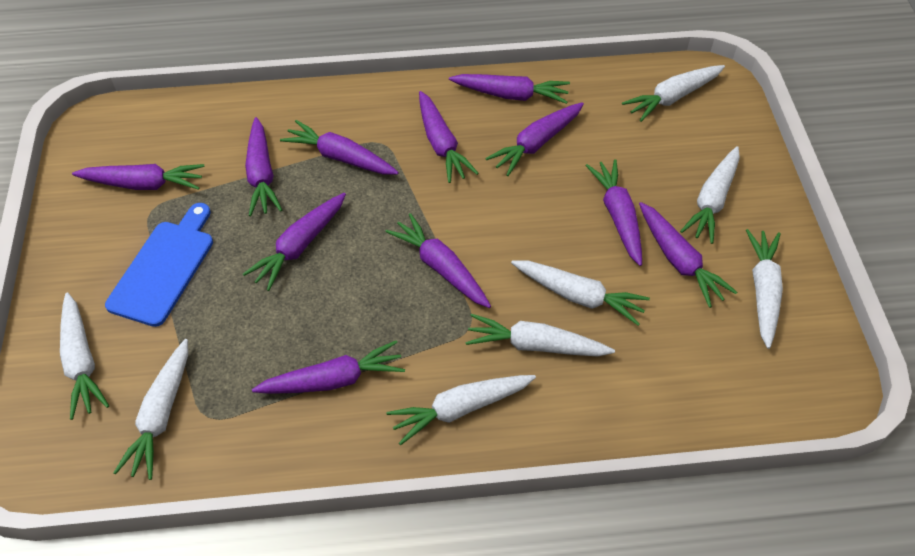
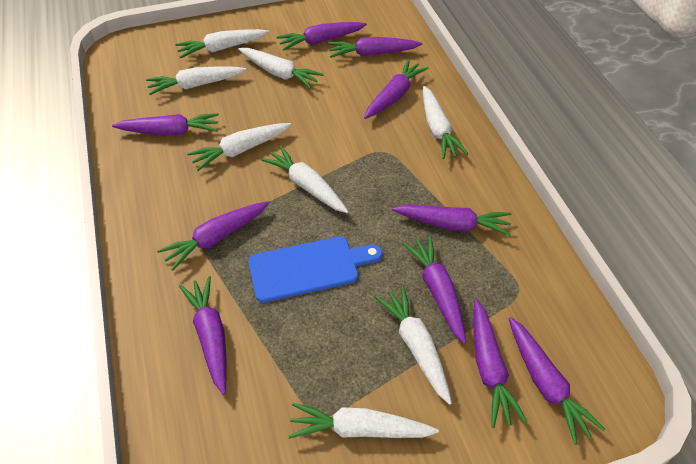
purple carrot: [72,164,205,190] [243,193,346,291] [245,117,282,216] [252,341,405,394] [280,120,399,175] [385,213,491,308] [419,91,479,183] [449,74,570,104] [485,102,584,176] [585,159,642,266] [639,202,737,308] = 11 -> [112,113,219,136] [157,201,269,271] [179,276,227,395] [276,22,367,51] [328,37,422,58] [364,59,429,119] [392,205,511,236] [402,235,466,344] [473,299,528,428] [509,317,605,445] = 10

